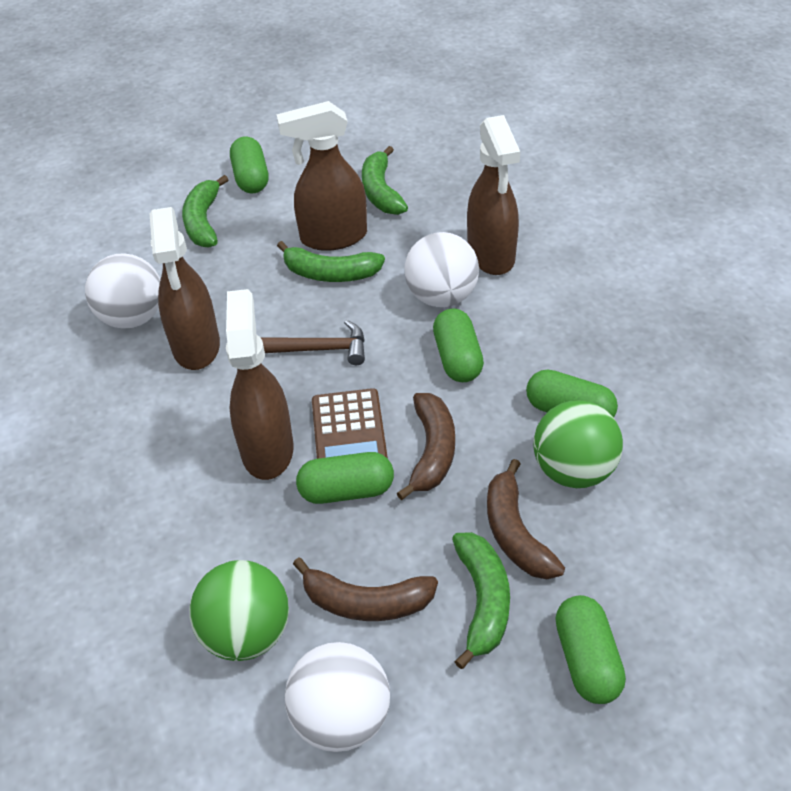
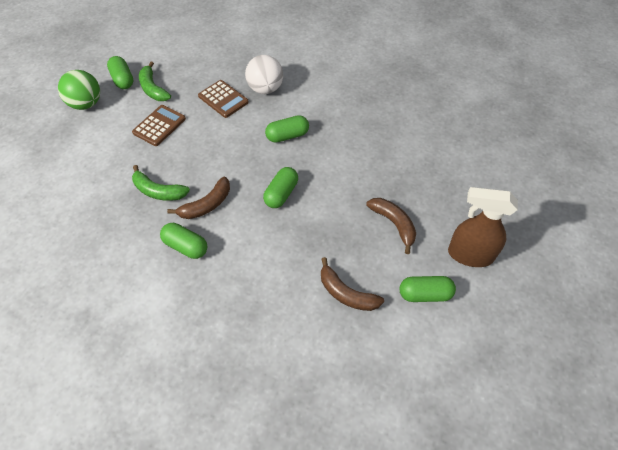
brown calculator: [312,388,388,459] = 1 -> [132,105,186,146] [198,80,249,118] = 2
brown hammer: [260,320,365,365] = 1 -> none = 0
brown spray bottle: [150,207,220,370] [226,289,294,480] [277,101,367,251] [467,115,520,275] = 4 -> [448,187,518,267] = 1
green ball: [189,560,289,661] [533,400,623,488] = 2 -> [58,70,100,110] = 1
green banana: [182,175,229,248] [277,241,385,282] [362,146,408,215] [452,532,510,669] = 4 -> [132,165,190,201] [139,62,171,101] = 2
white ball: [85,253,160,329] [285,642,390,752] [404,232,479,307] = 3 -> [245,55,283,94] = 1

